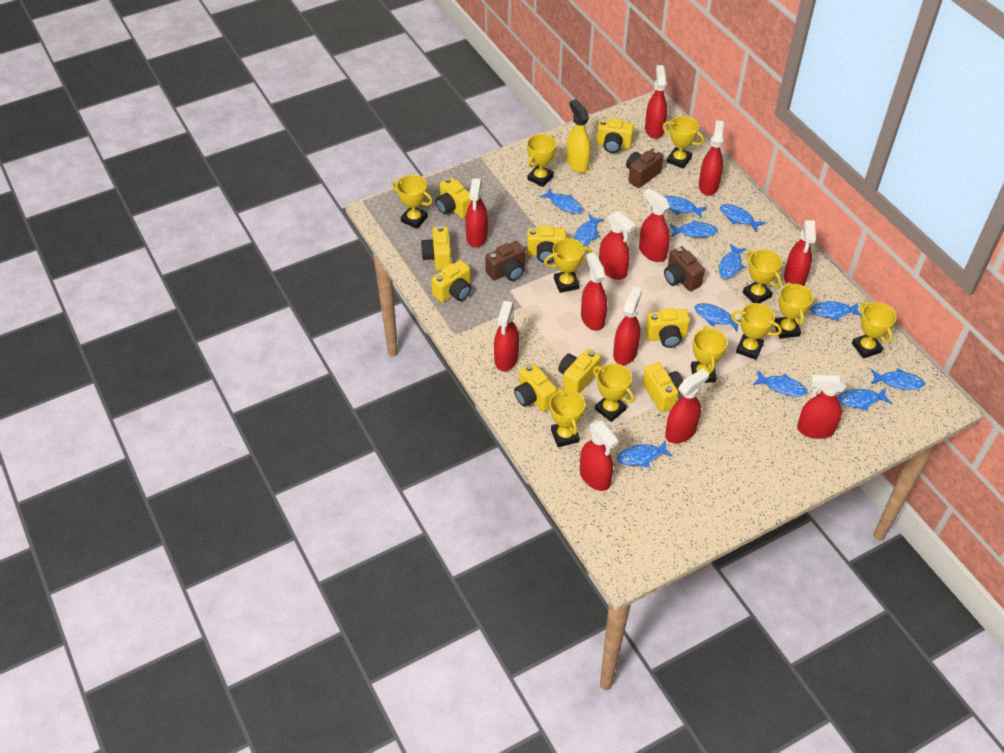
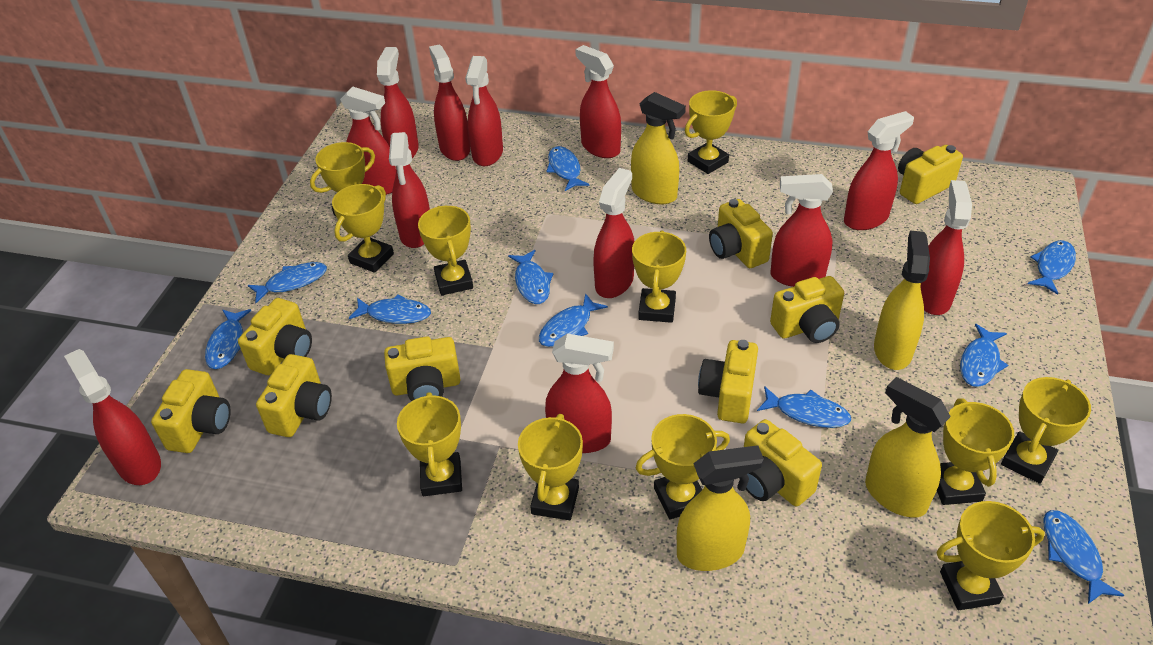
blue fish: [540,188,583,214] [574,214,604,246] [617,440,673,468] [664,196,707,218] [670,220,718,237] [695,303,741,332] [719,244,747,279] [720,204,765,232] [753,371,807,397] [810,301,861,321] [837,388,892,411] [871,368,925,390] = 12 -> [205,309,251,369] [248,262,327,303] [349,294,431,324] [508,250,553,304] [539,293,608,347] [546,146,589,191] [757,386,851,428] [960,324,1008,387] [1028,240,1076,295] [1043,510,1125,604] = 10
brown camera: [485,241,525,281] [626,149,664,188] [664,246,705,291] = 3 -> none = 0
yellow spray bottle: [567,99,591,173] = 1 -> [631,92,686,204] [677,445,764,571] [865,377,951,518] [874,231,930,370] = 4

